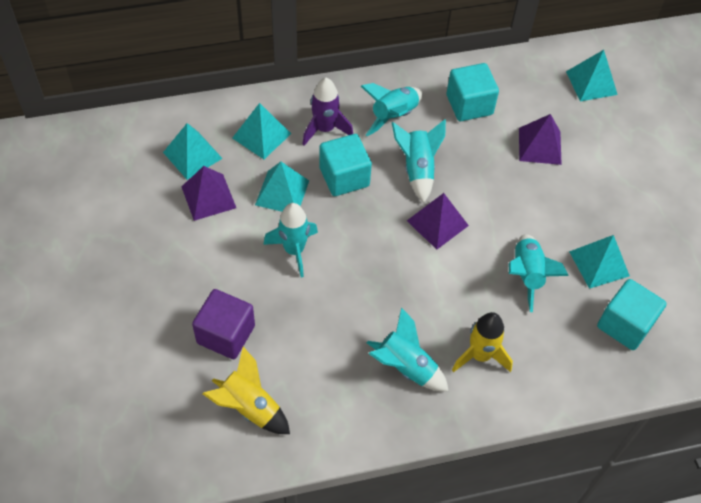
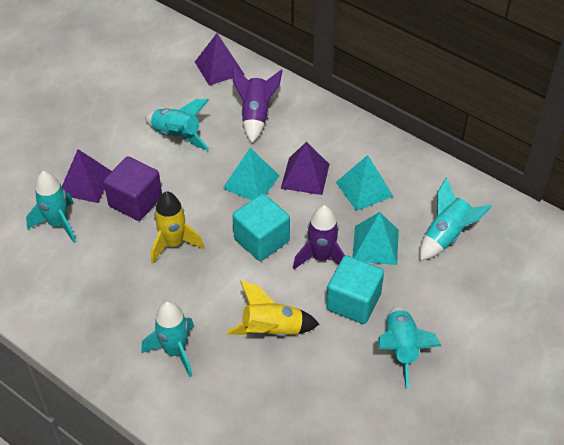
purple rocket: [303,78,353,146] = 1 -> [232,67,283,143] [293,205,345,269] = 2
turquoise cube: [319,134,372,196] [447,63,499,121] [597,279,667,350] = 3 -> [233,194,290,261] [326,255,384,324] = 2
turquoise pyramid: [163,123,223,180] [232,103,291,159] [255,162,309,212] [566,50,618,101] [569,235,630,289] = 5 -> [223,148,280,200] [336,155,393,211] [353,212,399,265] = 3

